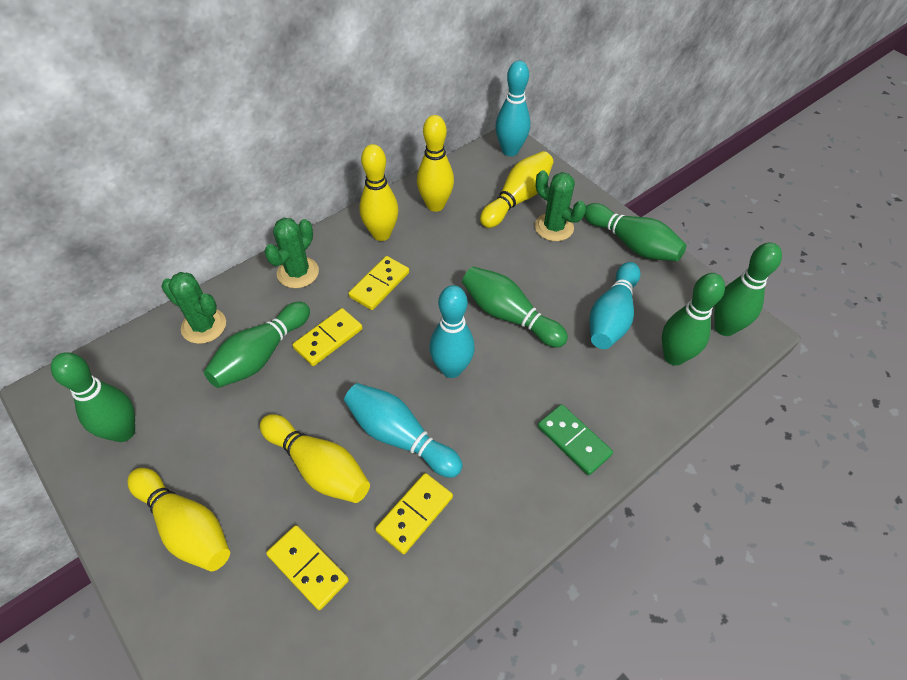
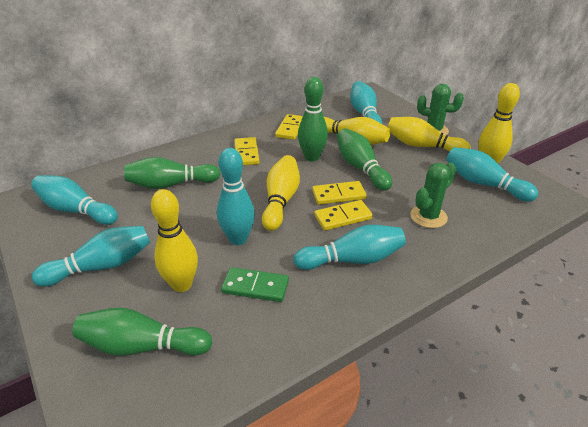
green bowling pin: [51,352,135,442] [204,302,310,388] [462,266,568,348] [584,203,687,261] [662,273,725,366] [714,242,782,336] = 6 -> [72,308,212,356] [124,157,221,189] [298,77,328,162] [337,128,392,191] = 4
green cactus: [162,272,226,344] [264,218,319,288] [535,170,586,241] = 3 -> [410,162,456,228] [417,84,464,136] = 2
turquoise bowling pin: [344,383,463,478] [429,285,475,378] [496,60,530,156] [590,262,640,349] = 4 -> [31,175,118,225] [32,226,150,287] [217,148,255,245] [293,224,406,270] [350,81,382,124] [446,147,538,202] = 6

